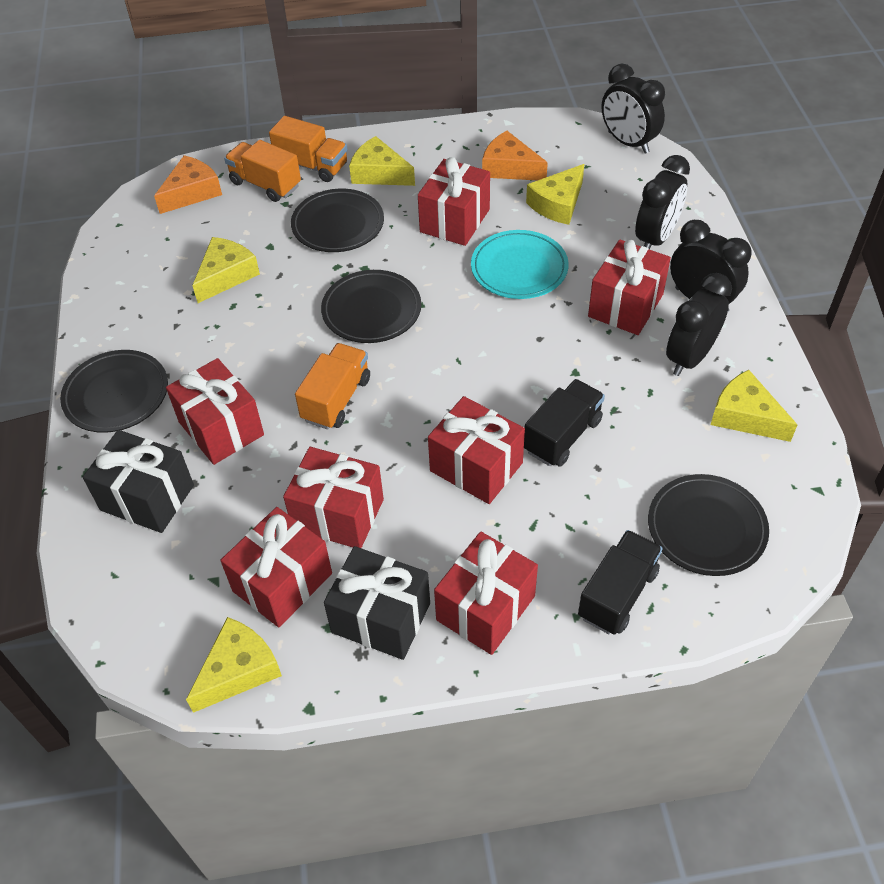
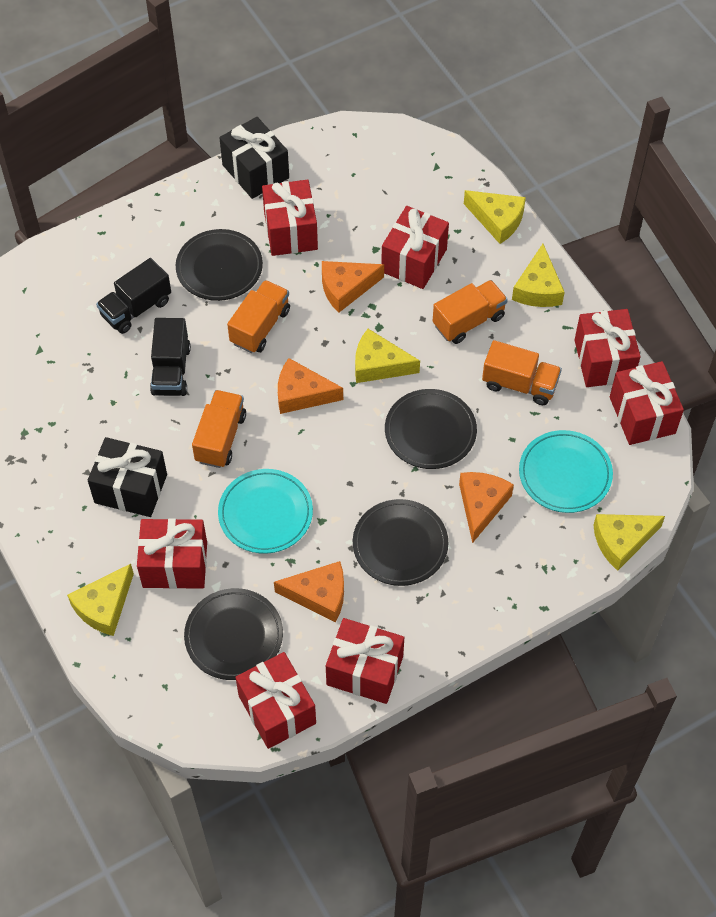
black clock: [602,64,665,154] [635,155,690,250] [666,273,732,376] [670,220,752,312] = 4 -> none = 0
orange cheese: [154,155,222,214] [482,131,548,180] = 2 -> [274,561,344,622] [278,358,343,414] [322,261,384,313] [459,472,514,543] = 4
orange truck: [224,140,301,202] [269,116,347,182] [295,343,370,430] = 3 -> [192,390,246,468] [227,280,290,353] [433,280,508,344] [482,340,562,405] = 4
turquoise plate: [471,230,569,299] = 1 -> [218,469,313,554] [519,430,613,513] = 2

